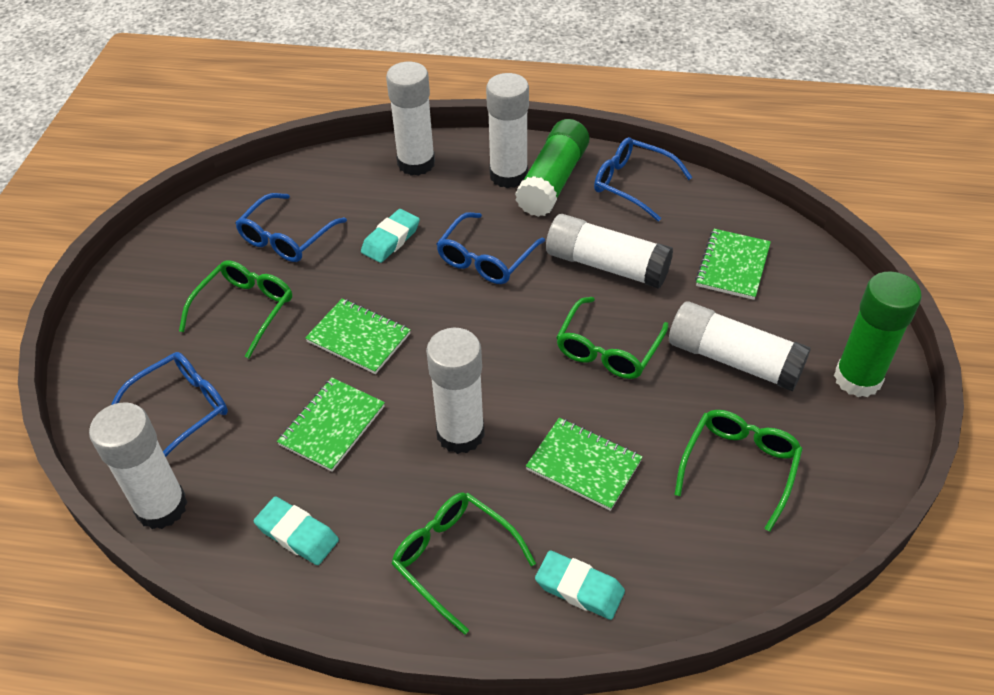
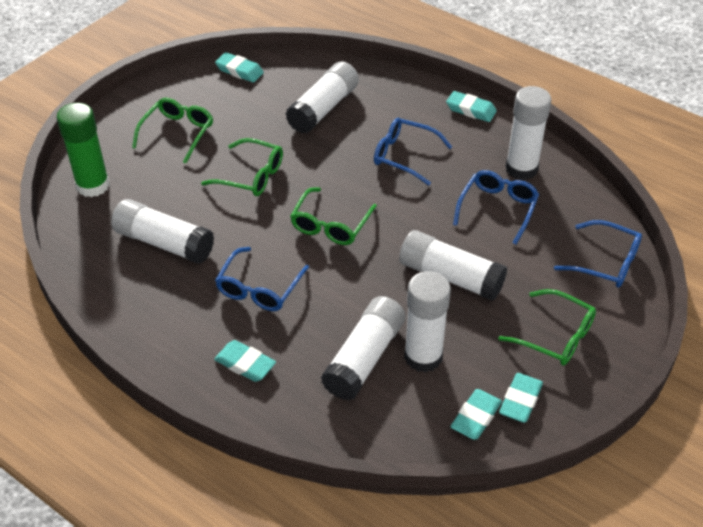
green glue stick: [515,119,589,217] [834,271,922,397] = 2 -> [56,103,110,197] = 1
green notebook: [277,378,385,472] [305,299,411,374] [526,418,643,511] [695,229,771,300] = 4 -> none = 0
turquoise eraser: [254,497,339,565] [361,209,420,263] [535,551,625,620] = 3 -> [214,340,276,382] [215,52,264,83] [446,91,497,122] [450,389,502,440] [499,373,543,423] = 5

